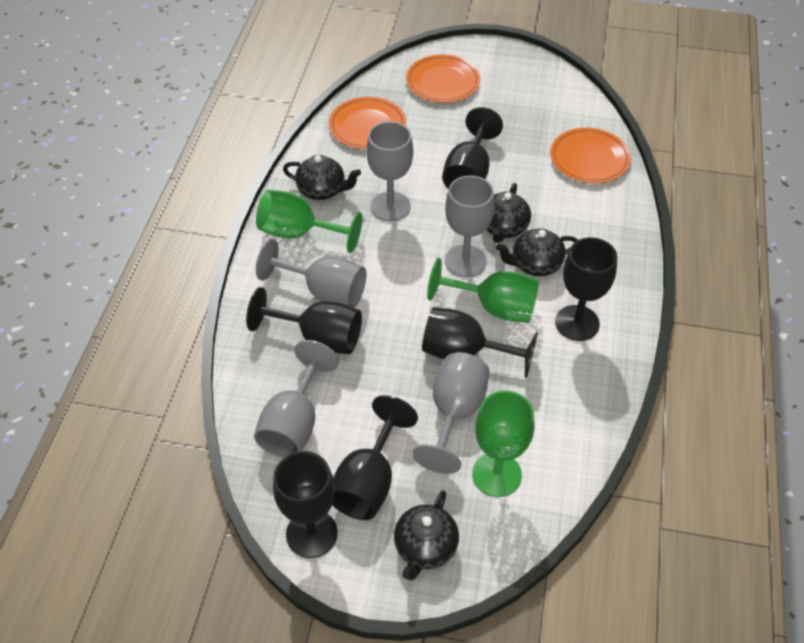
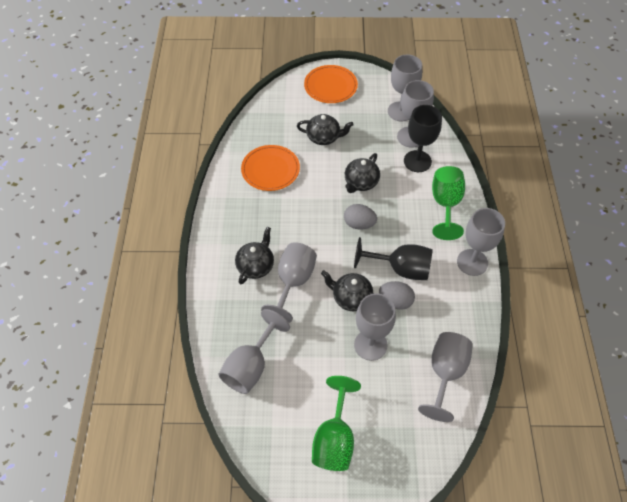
black goblet: [246,287,362,354] [273,451,338,558] [332,395,418,520] [422,307,538,378] [442,107,503,189] [555,237,617,341] = 6 -> [354,237,433,280] [404,105,442,172] = 2
green goblet: [256,190,362,253] [427,258,539,323] [472,391,535,497] = 3 -> [312,376,361,471] [432,166,465,240] = 2
grey egg: none = 0 -> [344,204,377,229] [379,281,415,310] = 2
grey goblet: [254,340,339,458] [256,239,366,308] [366,121,413,221] [412,352,490,474] [445,175,495,277] = 5 -> [218,309,290,394] [261,242,317,323] [354,293,396,361] [388,54,422,121] [397,80,434,148] [418,332,473,422] [457,208,505,276] = 7
orange plate: [329,97,406,149] [406,54,480,103] [550,128,631,183] = 3 -> [241,145,300,191] [304,65,358,103] = 2

